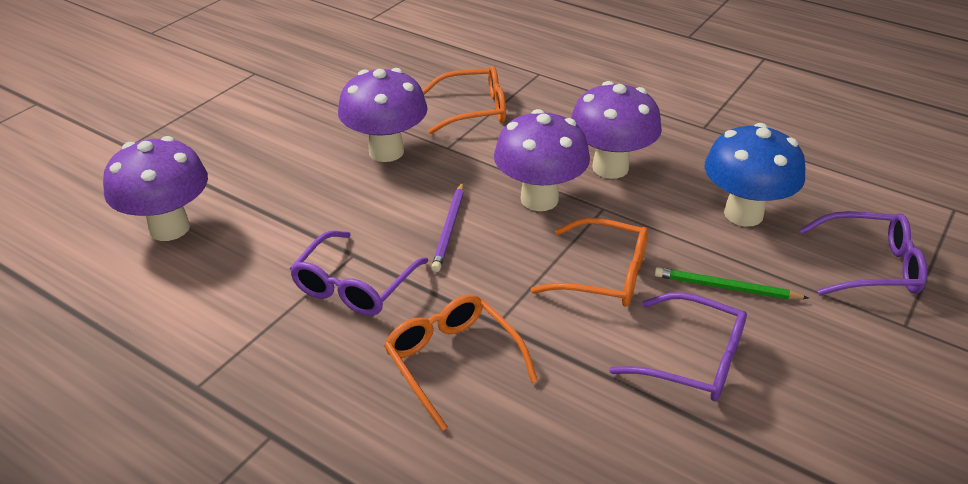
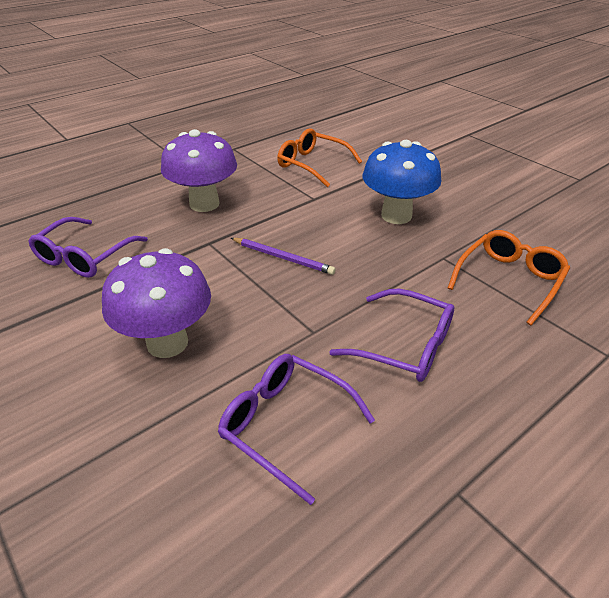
green pencil: [655,267,809,300] = 1 -> none = 0
orange glasses: [384,294,538,431] [422,66,506,134] [530,218,648,307] = 3 -> [277,128,362,187] [448,230,570,325] = 2
purple mushroom: [103,136,208,241] [338,68,428,162] [494,109,590,211] [571,81,662,179] = 4 -> [102,248,211,358] [161,129,237,212] = 2

